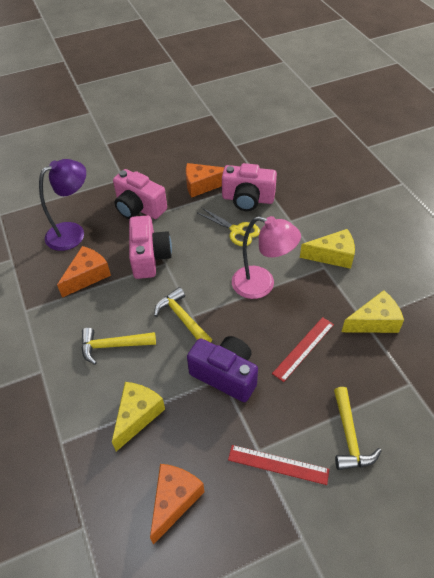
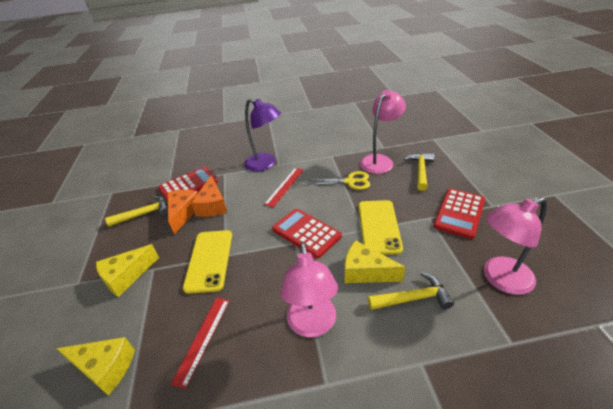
orange cheese: [57,246,111,298] [150,464,204,545] [186,163,224,198] = 3 -> [167,190,198,234] [191,175,227,217] = 2
pink camera: [113,169,167,219] [129,215,172,279] [222,163,277,211] = 3 -> none = 0
pink lamp: [232,216,301,299] = 1 -> [280,242,338,337] [360,90,406,174] [484,197,547,295] = 3
purple camera: [187,336,258,402] = 1 -> none = 0
red calculator: none = 0 -> [158,166,218,202] [272,208,342,259] [434,189,485,239] = 3
yellow phone: none = 0 -> [183,230,232,294] [359,200,403,255] = 2

